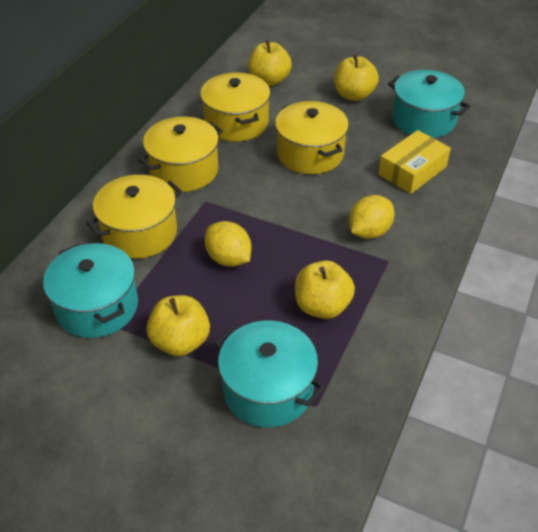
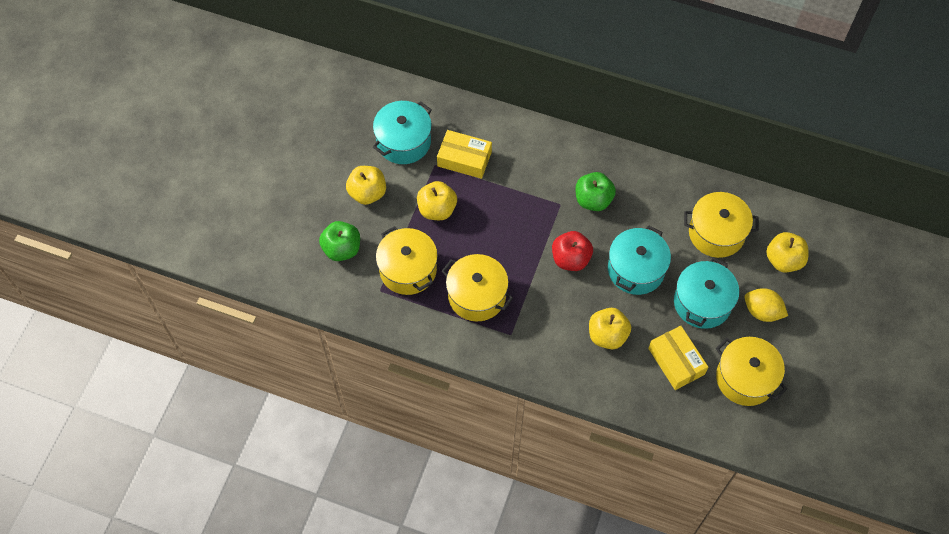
green apple: none = 0 -> [319,221,360,261] [576,172,616,211] = 2
red apple: none = 0 -> [552,231,593,271] = 1
yellow box: [378,130,451,194] = 1 -> [437,130,492,179] [648,326,708,390] = 2
yellow lemon: [205,221,251,267] [349,195,395,239] = 2 -> [744,288,788,322] = 1

